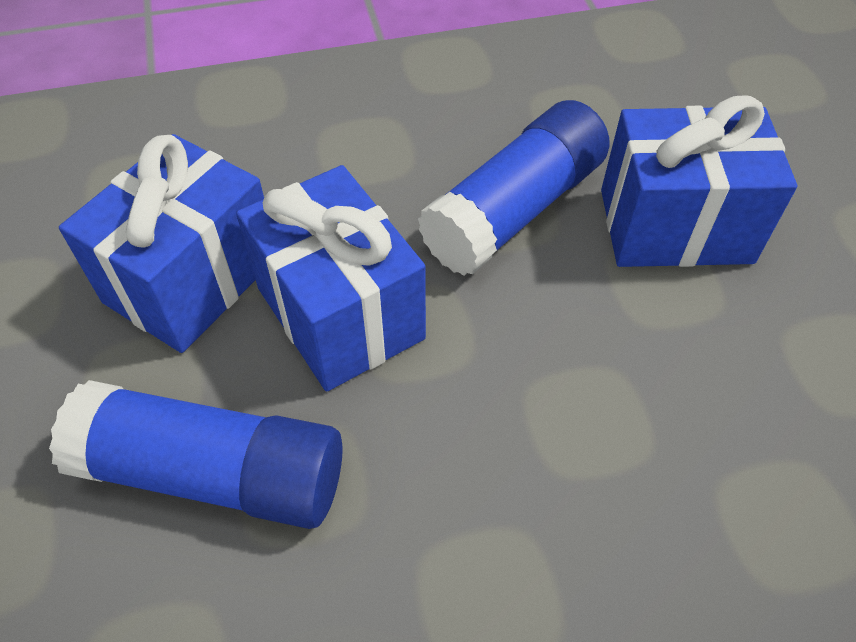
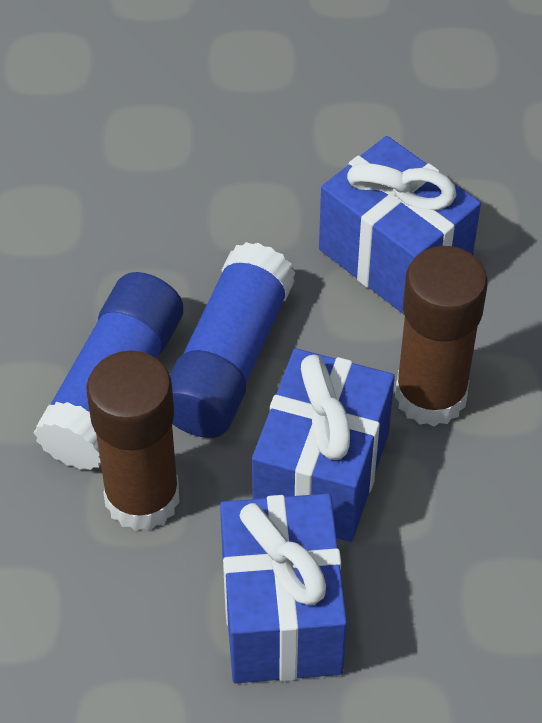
brown glue stick: none = 0 -> [86,351,180,531] [395,246,488,427] = 2

